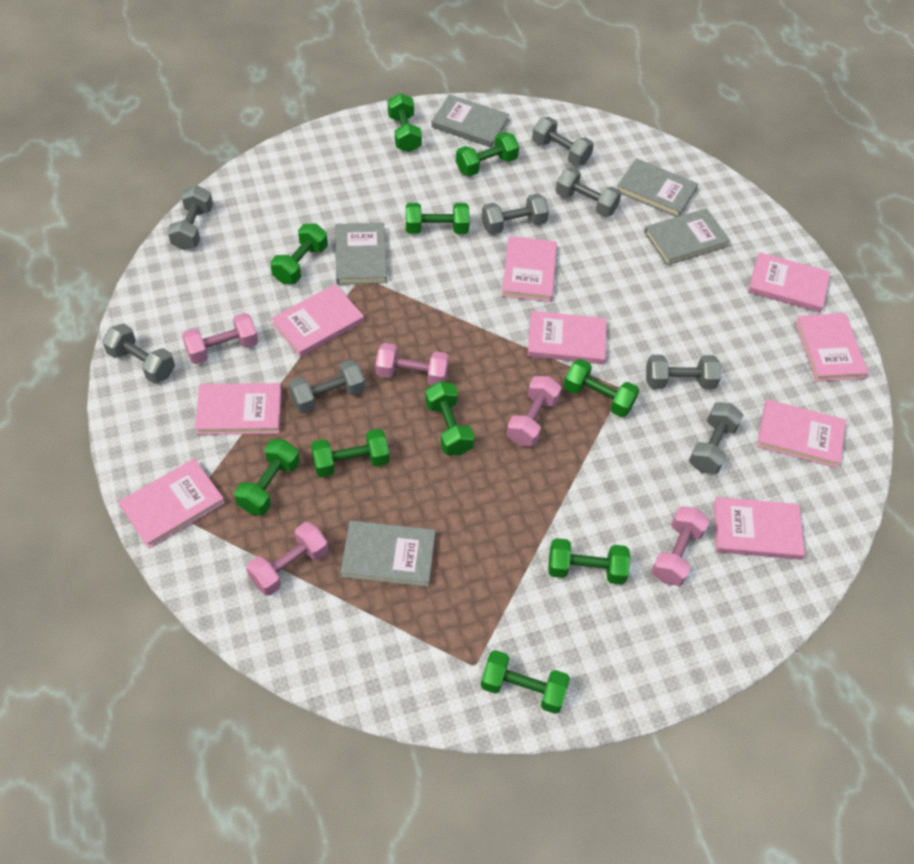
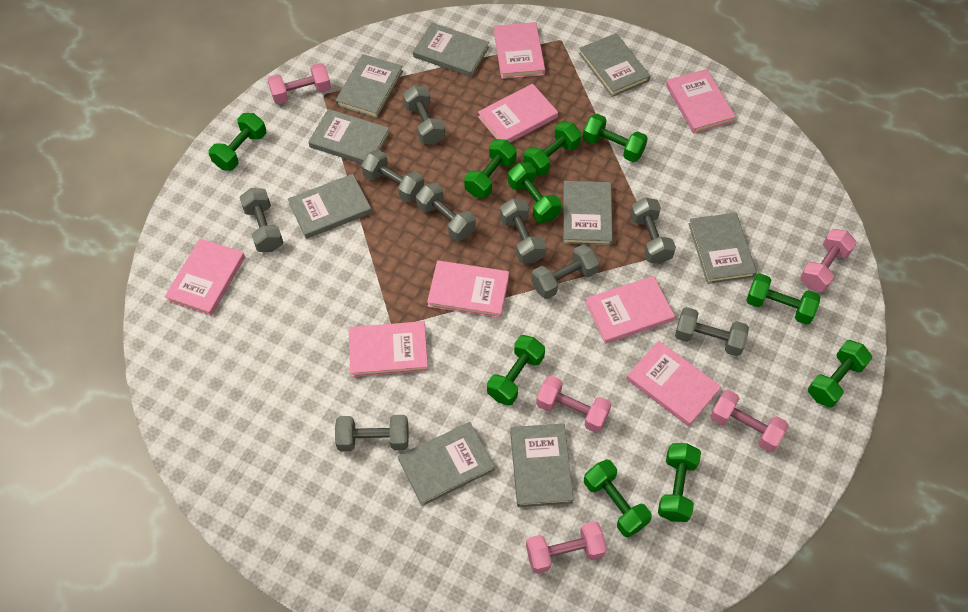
grey book: [335,223,387,285] [340,520,436,587] [431,95,509,148] [617,158,698,217] [644,208,730,266] = 5 -> [288,174,372,239] [308,109,390,164] [335,54,403,118] [398,422,495,506] [413,23,489,77] [510,423,574,507] [563,181,613,246] [579,33,650,97] [689,213,757,284] = 9
grey dumbbell: [102,324,175,383] [167,185,213,250] [289,359,365,414] [482,193,549,235] [532,117,594,166] [556,167,621,217] [646,355,721,389] [689,402,743,474] = 8 -> [239,188,284,252] [335,415,409,451] [361,150,424,203] [403,85,445,145] [416,183,476,241] [500,198,546,263] [531,244,600,299] [630,198,676,264] [675,307,749,356] = 9
pink book: [119,459,225,548] [195,383,282,435] [271,284,364,357] [502,236,557,302] [527,311,607,364] [713,497,805,560] [748,252,830,312] [757,399,846,468] [795,313,868,381] = 9 -> [165,238,245,316] [349,321,428,377] [427,260,509,318] [478,84,558,143] [494,22,545,79] [585,276,675,344] [626,341,721,426] [666,69,736,134] = 8

